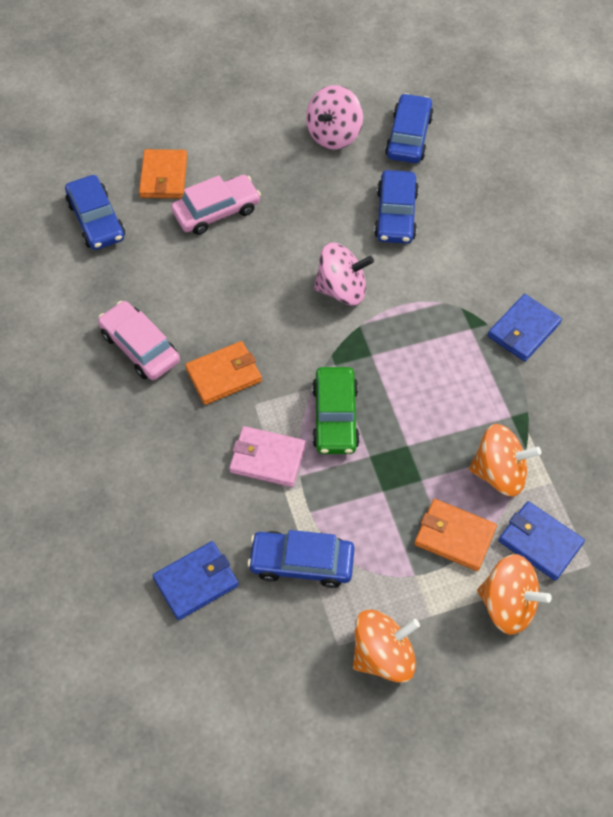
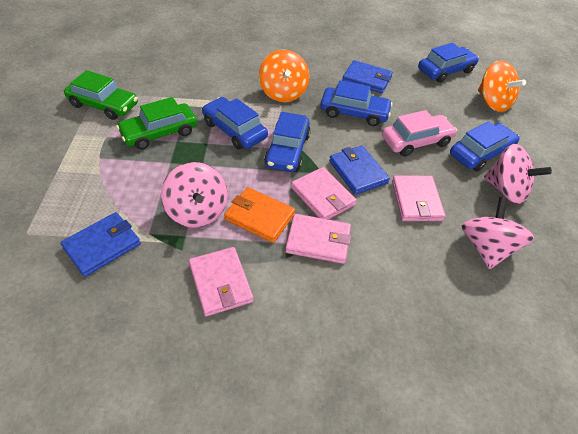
blue car: [65,175,125,250] [247,530,355,588] [374,170,419,244] [385,93,434,163] = 4 -> [202,97,268,149] [264,112,311,172] [320,80,393,126] [418,43,479,83] [450,121,520,172] = 5
green car: [312,367,360,454] = 1 -> [64,70,138,120] [116,97,197,150] = 2
orange spinning top: [353,610,420,683] [469,424,541,497] [477,554,552,635] = 3 -> [259,50,309,102] [478,60,526,112] = 2
orange wallet: [139,149,187,199] [185,341,262,405] [415,499,497,571] = 3 -> [224,187,295,243] = 1
pink car: [98,301,180,380] [171,175,261,235] = 2 -> [382,110,457,157] = 1
pink spinning top: [306,85,363,150] [314,243,374,305] = 2 -> [161,162,228,228] [461,197,534,269] [484,144,552,204] = 3
pink wallet: [229,426,306,487] = 1 -> [189,247,253,317] [285,214,351,264] [291,167,357,220] [392,176,445,221] = 4

